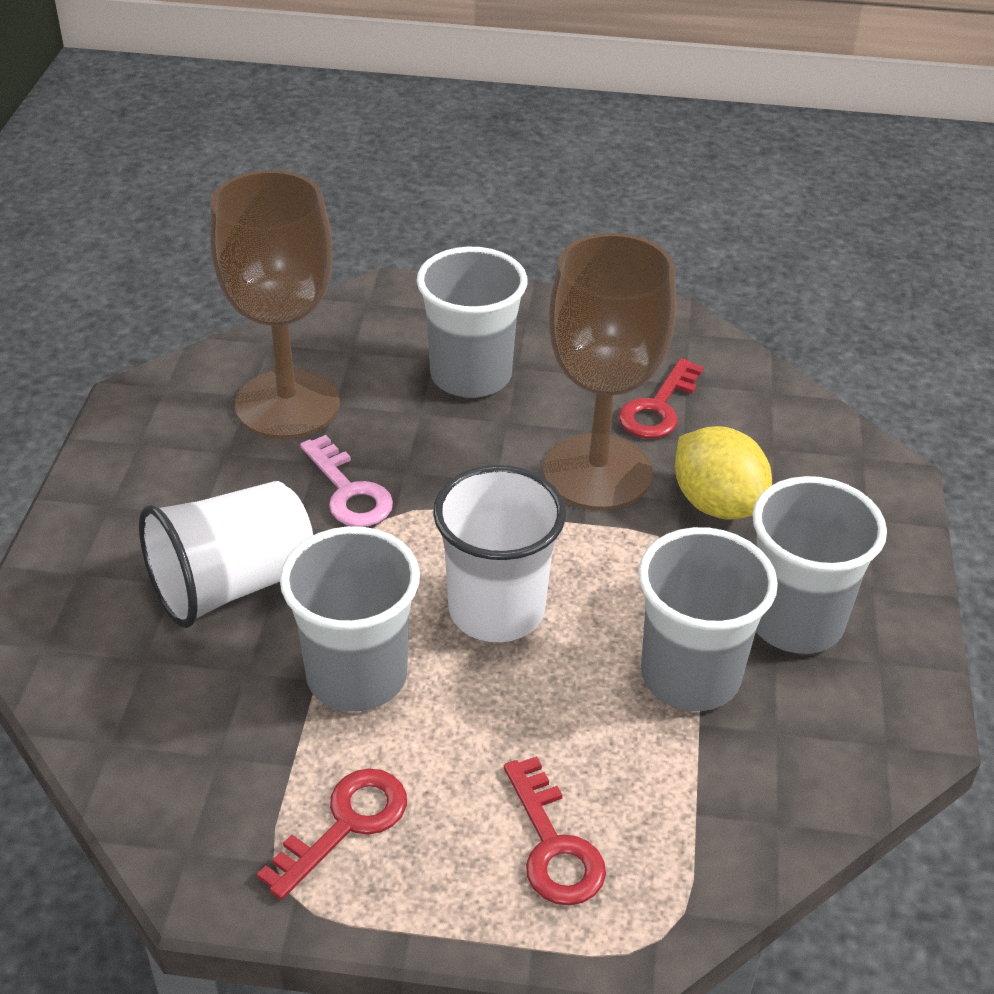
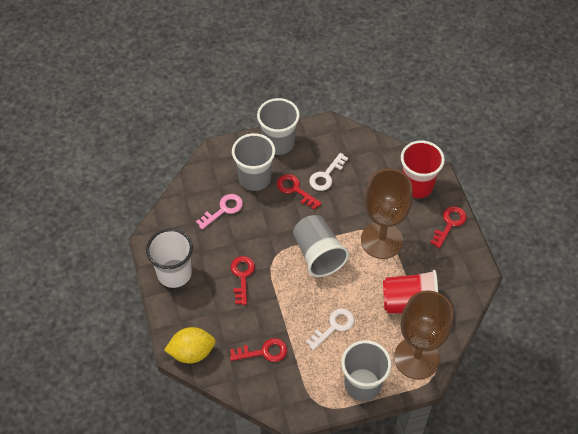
red cup: none = 0 -> [383,270,438,313] [401,141,445,198] = 2
red key: [257,768,407,900] [504,756,606,906] [619,358,704,438] = 3 -> [230,338,287,362] [231,256,255,305] [277,174,322,210] [430,206,467,248] = 4
white cup: [139,481,313,628] [433,465,566,642] = 2 -> [146,228,193,288] = 1
white key: none = 0 -> [306,308,354,350] [309,153,348,191] = 2

